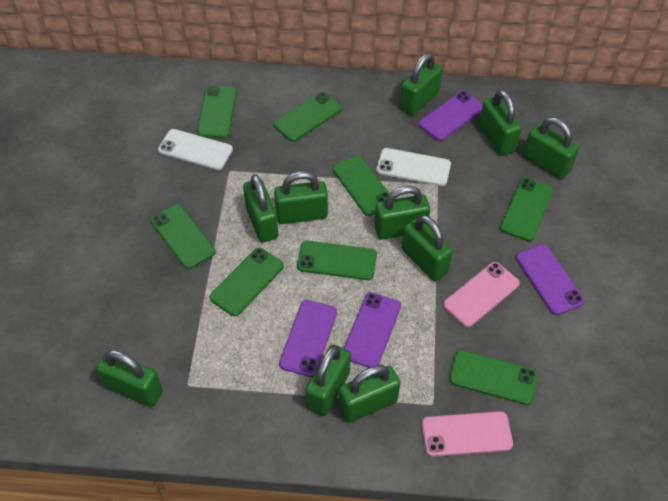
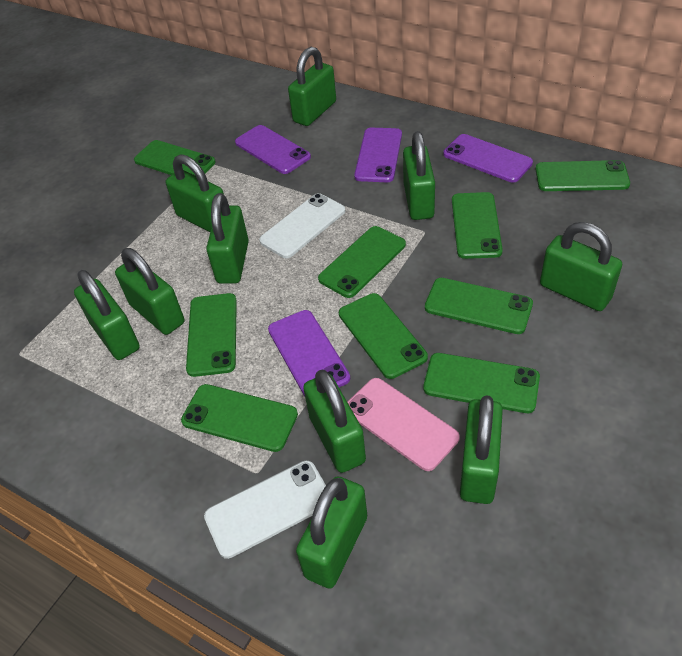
green phone: [150,204,216,269] [197,86,237,138] [210,248,284,316] [274,92,342,142] [297,241,377,280] [332,155,390,216] [449,350,537,405] [500,178,553,241] = 8 -> [134,140,216,175] [181,384,298,452] [186,293,237,377] [318,226,406,298] [339,293,428,379] [423,353,540,413] [425,278,533,334] [452,192,503,259] [535,160,630,191] = 9
pink phone: [422,411,513,457] [443,262,520,327] = 2 -> [348,378,460,471] = 1

